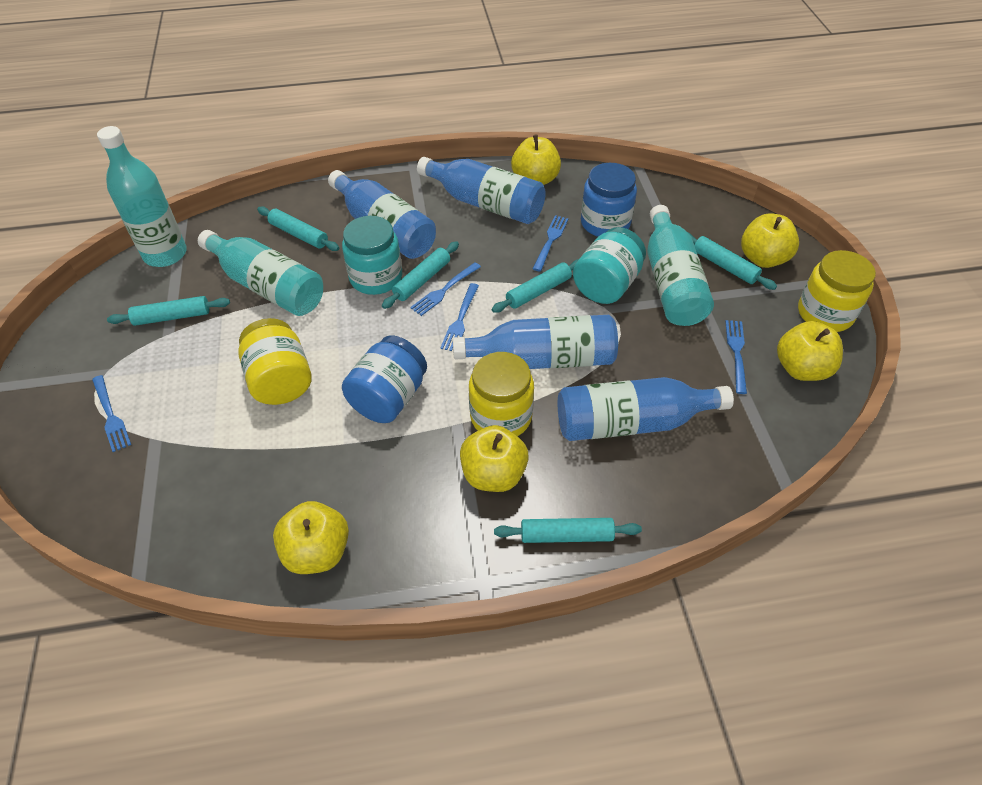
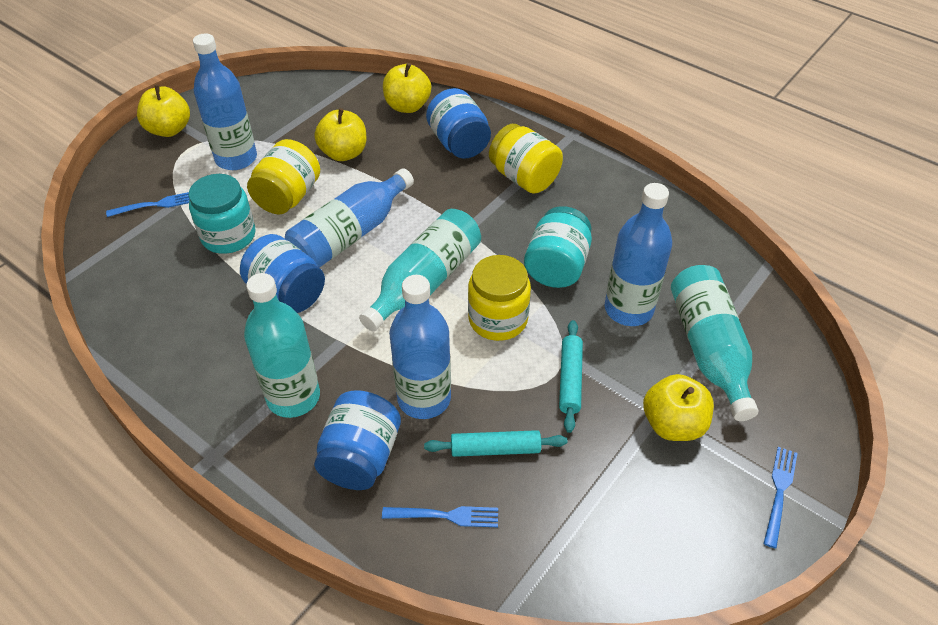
blue fork: [92,375,131,452] [410,262,481,316] [440,283,479,351] [533,215,569,272] [725,320,747,394] = 5 -> [106,192,190,217] [382,506,498,527] [764,447,798,548] = 3
blue jar: [342,335,427,423] [581,163,637,237] = 2 -> [240,234,325,313] [314,390,401,490] [426,88,491,159] = 3
turquoise rolling pin: [107,296,230,326] [257,206,339,251] [382,241,459,309] [492,259,579,313] [494,518,642,543] [688,232,777,290] = 6 -> [424,430,567,457] [559,320,583,433] = 2
yellow apple: [273,501,349,574] [460,425,529,492] [511,134,561,185] [741,213,799,268] [777,321,843,381] = 5 -> [137,84,190,137] [314,108,367,161] [383,63,431,113] [643,374,714,441] = 4

